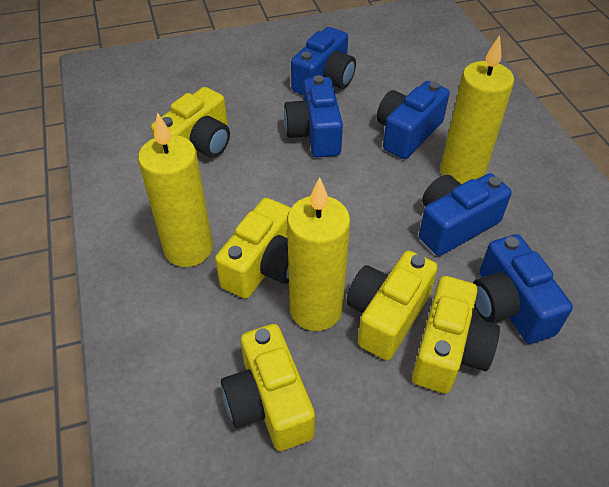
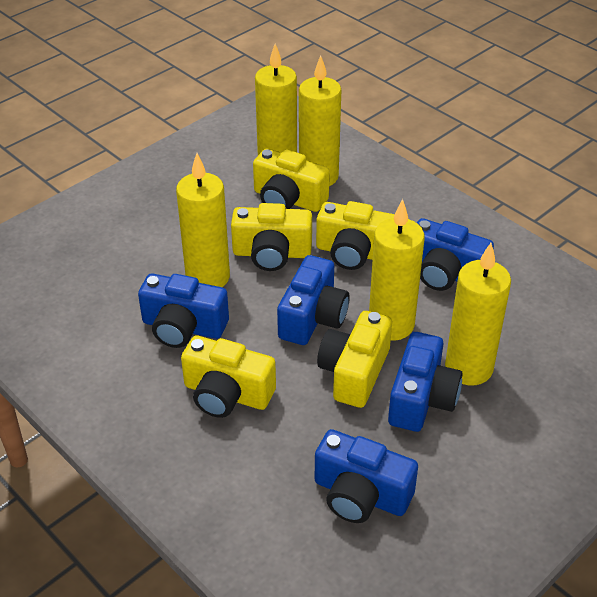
yellow candle: [138,112,213,267] [287,177,350,331] [441,35,514,184] = 3 -> [176,153,230,287] [255,44,297,155] [299,55,341,186] [369,199,425,341] [445,243,511,385] = 5

